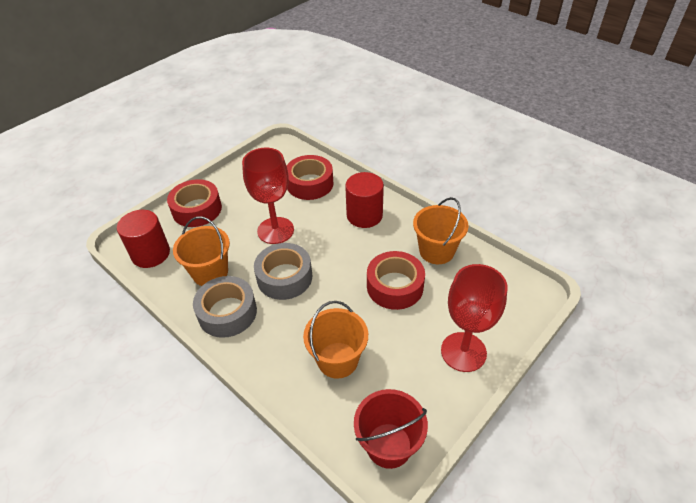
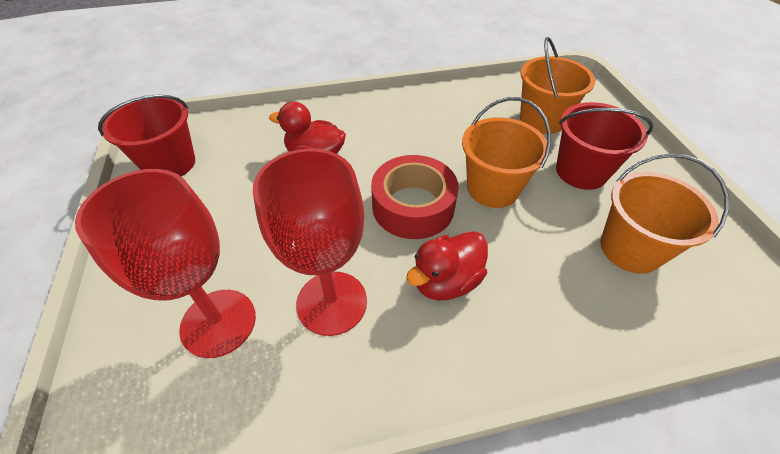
grey tape: [193,276,257,338] [254,243,312,300] = 2 -> none = 0
red bucket: [354,389,428,469] = 1 -> [98,94,195,177] [556,102,654,190] = 2
red cylinder: [117,210,170,268] [345,172,384,228] = 2 -> none = 0
red duck: none = 0 -> [269,102,346,154] [406,231,488,301] = 2
red tape: [167,179,222,227] [287,155,334,200] [367,251,425,310] = 3 -> [371,155,459,239] = 1

